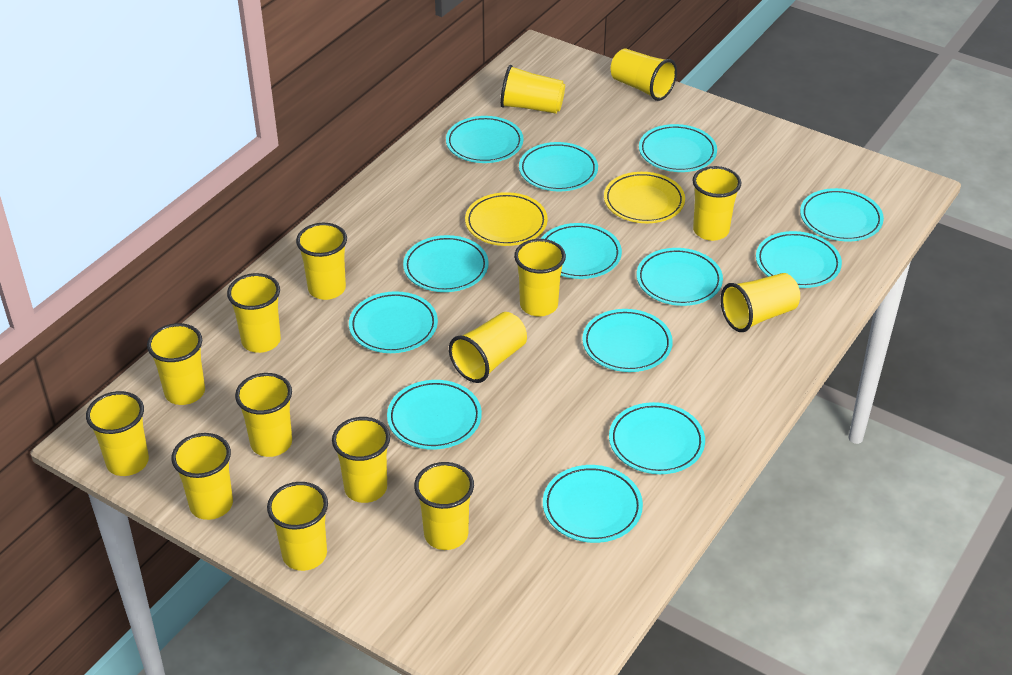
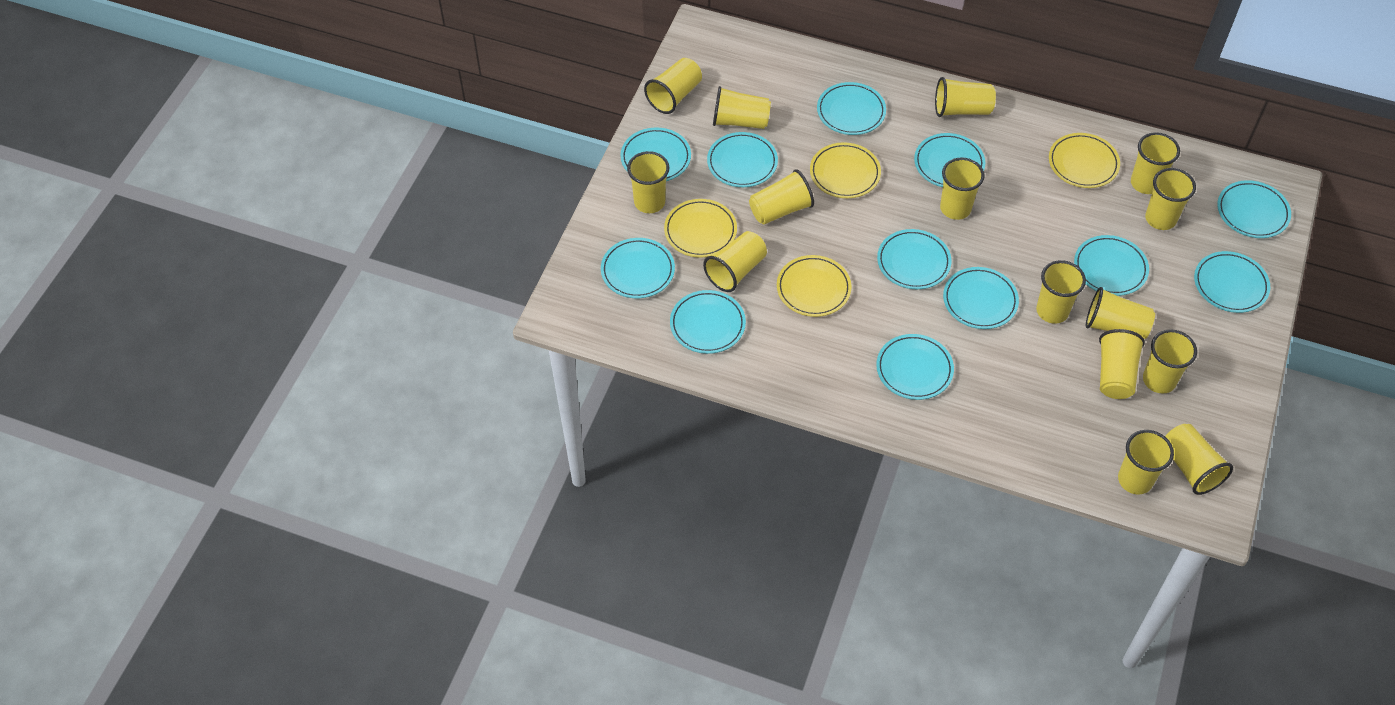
turquoise plate: [349,291,438,353] [387,380,482,450] [403,235,489,292] [446,116,524,163] [519,142,598,191] [541,223,622,279] [543,465,643,543] [582,309,673,372] [609,402,705,474] [637,248,723,306] [639,124,717,172] [756,231,842,288] [800,188,884,241] = 13 -> [601,238,675,298] [620,128,691,181] [670,290,746,354] [707,132,778,187] [817,82,886,135] [876,334,954,400] [877,229,951,289] [914,133,985,187] [943,267,1019,329] [1074,235,1149,296] [1194,251,1270,313] [1217,180,1291,238] = 12
yellow plate: [465,192,548,246] [604,172,685,223] = 2 -> [664,199,737,258] [777,255,852,317] [810,142,881,198] [1049,133,1120,188] = 4

